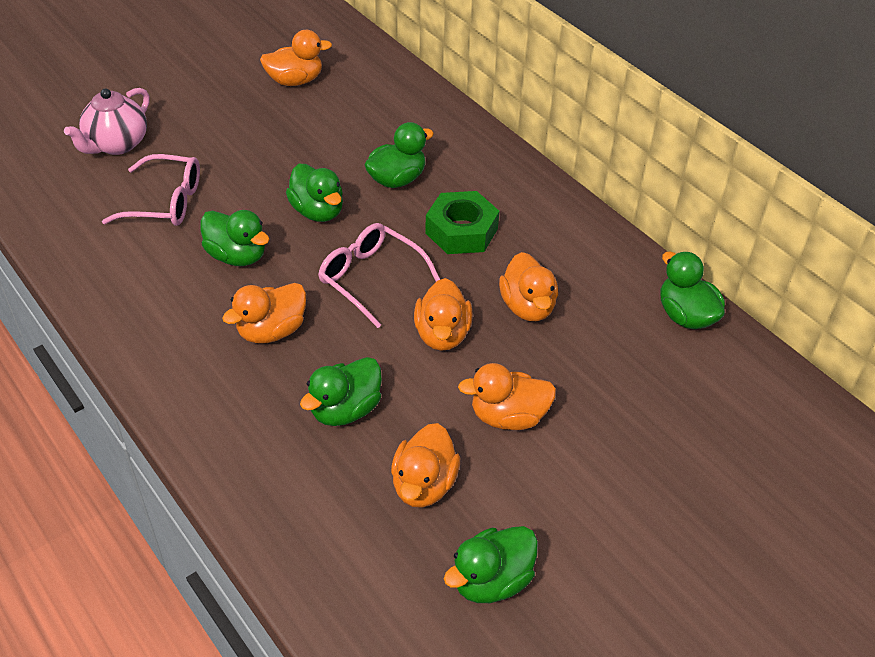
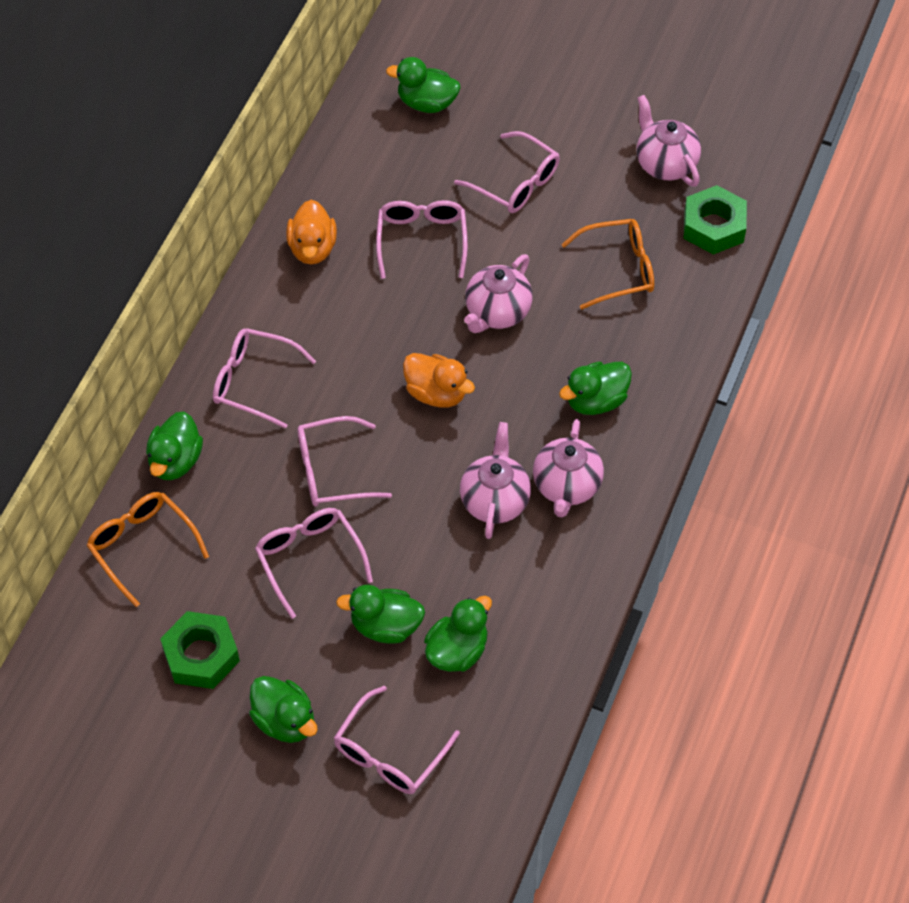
green nut: [425,191,500,254] = 1 -> [160,611,240,689] [683,185,747,255] = 2
orange duck: [222,283,306,344] [260,30,332,86] [391,423,460,508] [414,278,473,351] [458,363,556,430] [499,252,558,321] = 6 -> [286,200,337,265] [403,353,475,408] = 2
orange glasses: none = 0 -> [86,492,209,607] [561,219,654,310] = 2
pink glasses: [102,154,200,226] [318,223,440,328] = 2 -> [213,328,316,429] [255,508,373,619] [297,416,392,507] [334,686,460,794] [376,200,468,279] [454,131,560,213] = 6
pink teapot: [64,88,150,155] = 1 -> [460,422,531,539] [464,254,533,333] [533,419,604,518] [637,95,701,187] = 4

